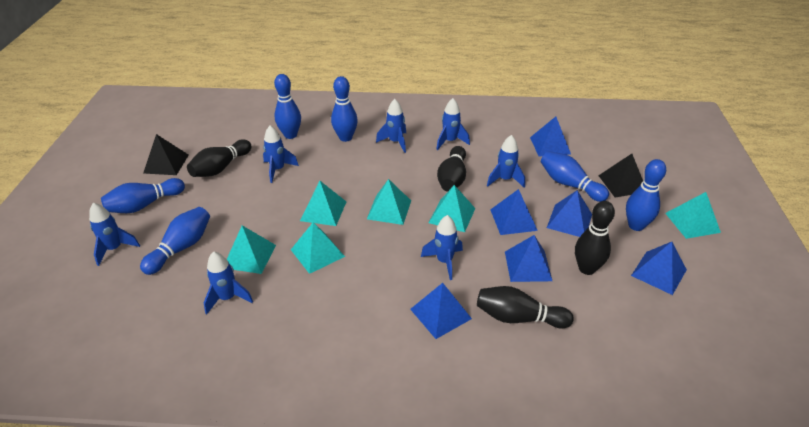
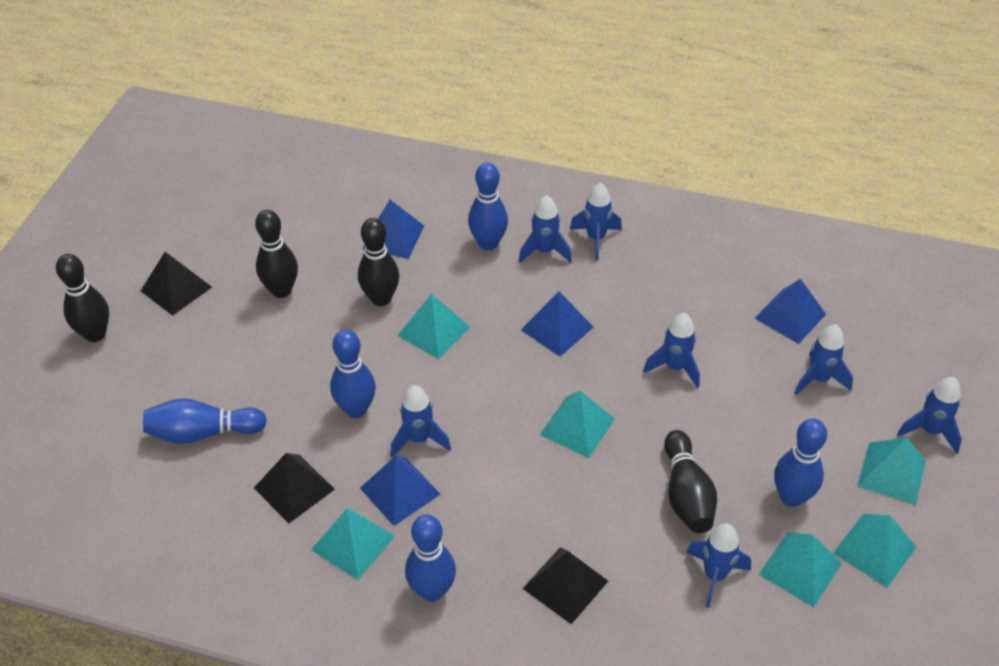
black pyramid: [143,134,188,175] [598,154,643,197] = 2 -> [141,252,212,316] [254,453,335,523] [522,547,608,624] = 3
blue bowling pin: [101,178,185,213] [140,207,210,275] [274,74,301,139] [331,76,358,142] [541,151,609,202] [626,159,666,231] = 6 -> [143,398,267,444] [330,329,376,418] [405,515,456,602] [468,163,508,250] [774,419,827,507] = 5
blue pyramid: [410,283,472,339] [490,189,538,235] [505,235,552,282] [530,117,571,156] [547,190,592,237] [631,242,687,295] = 6 -> [360,456,440,526] [363,200,424,259] [521,291,593,357] [755,279,826,344] = 4

